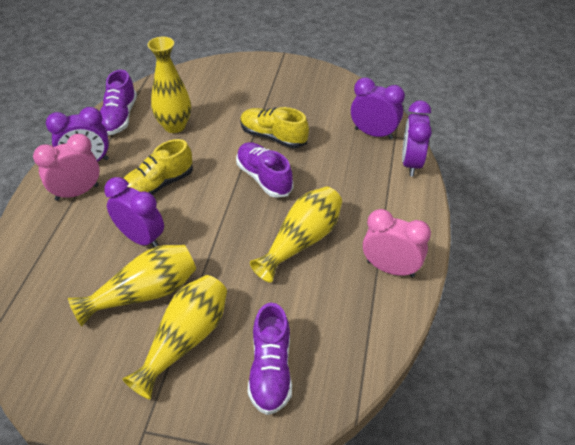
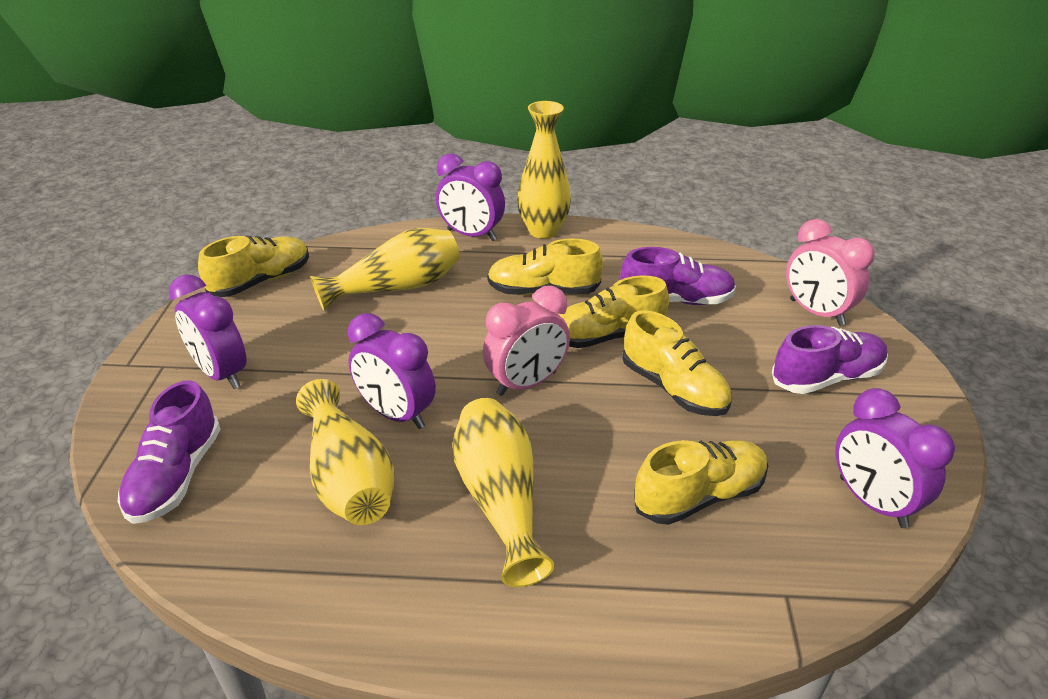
yellow shoe: [123,139,193,195] [240,107,309,148] = 2 -> [198,235,309,297] [487,238,603,295] [558,276,669,348] [622,310,731,416] [634,440,768,525] = 5

